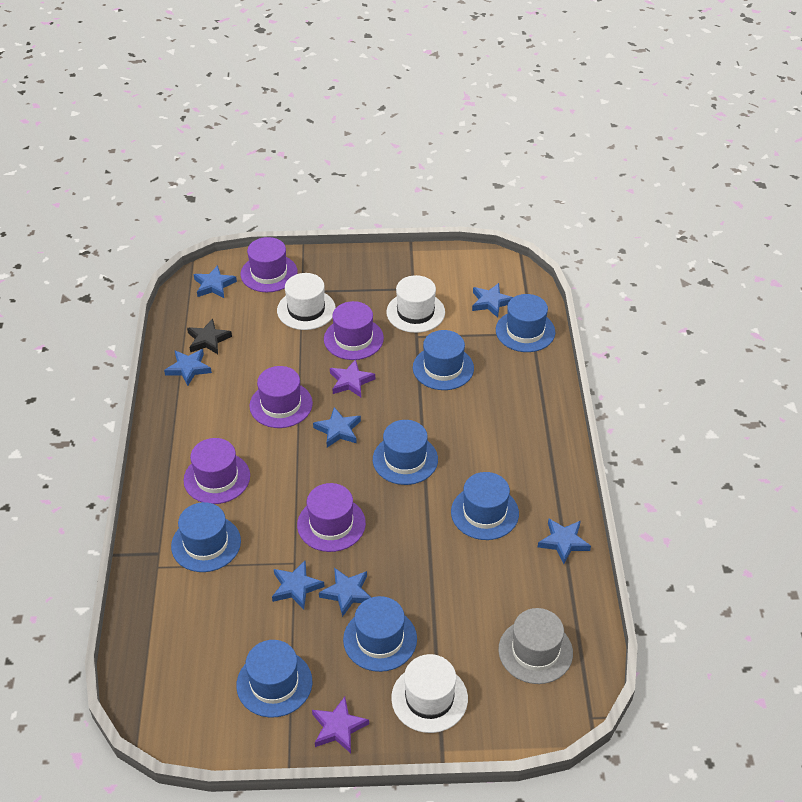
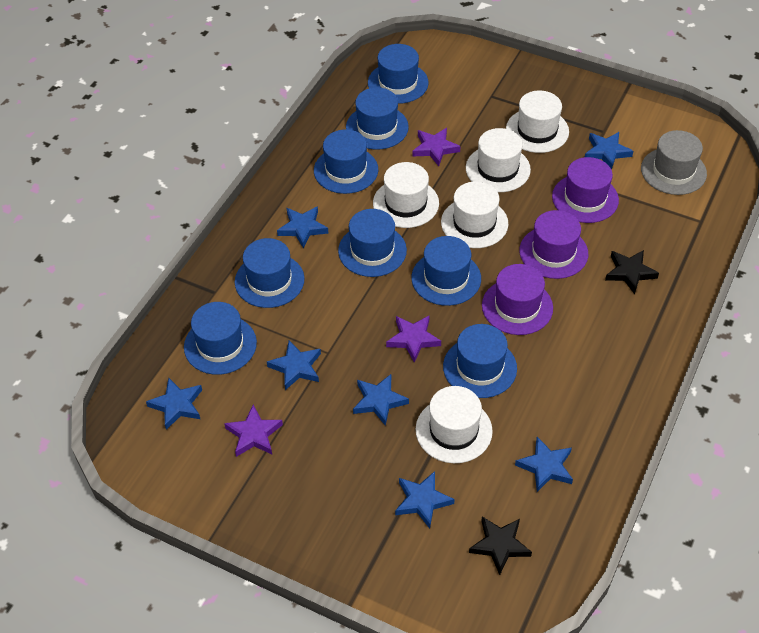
black star: [187,319,232,354] = 1 -> [469,517,532,575] [605,250,659,294] = 2
blue hat: [171,502,241,572] [236,640,312,718] [343,596,417,672] [373,420,438,485] [413,330,474,390] [451,472,519,540] [496,294,555,352] = 7 -> [184,302,257,375] [235,238,305,308] [314,129,378,194] [338,209,407,277] [346,87,409,150] [368,44,429,104] [411,236,481,306] [443,324,517,398] = 8
purple hat: [183,438,250,504] [241,237,298,292] [249,366,313,428] [297,483,366,552] [324,301,384,360] = 5 -> [482,264,553,335] [519,210,588,279] [552,157,619,223] = 3
purple star: [312,697,369,753] [330,359,375,397] = 2 -> [224,405,283,457] [386,315,441,363] [412,128,460,166] = 3
white hat: [277,273,336,330] [386,275,445,333] [391,654,468,733] = 3 -> [373,162,439,228] [416,386,493,463] [441,181,508,248] [466,128,531,192] [506,91,569,153] = 5

